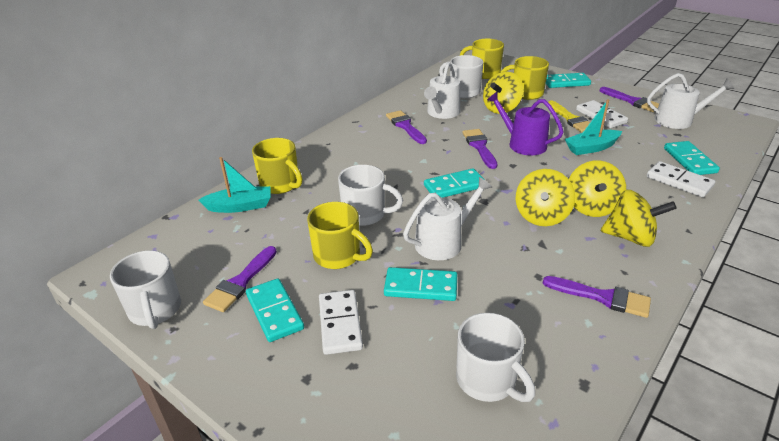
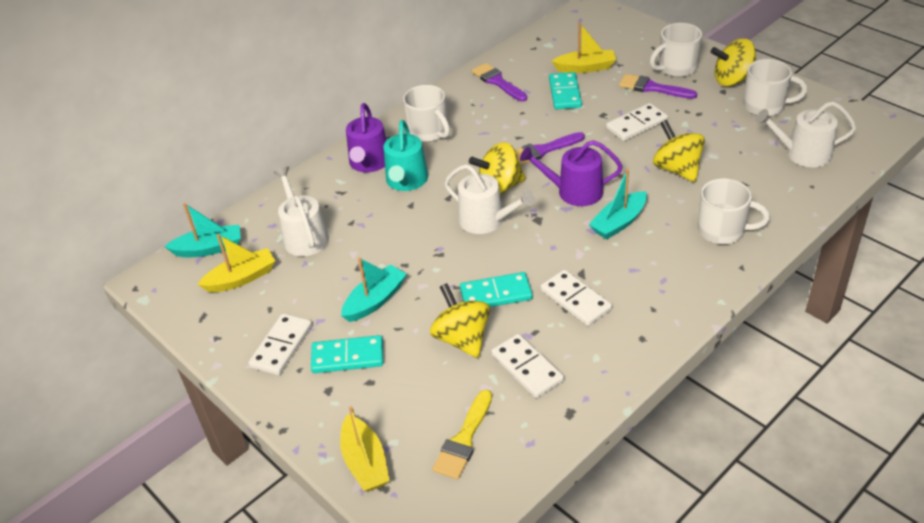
purple brush: [203,246,277,312] [386,110,427,144] [463,129,497,169] [543,276,651,318] [599,87,659,112] = 5 -> [472,63,527,102] [515,132,585,165] [619,74,697,99] = 3
purple watering can: [487,91,564,155] = 1 -> [346,103,387,173] [520,140,623,206] = 2
turquoise boat: [198,157,271,213] [565,100,622,155] = 2 -> [164,203,241,257] [341,257,407,322] [589,169,647,239] = 3
turquoise domino: [246,278,304,342] [384,267,457,301] [424,168,486,198] [546,73,591,88] [664,141,720,175] = 5 -> [311,335,383,373] [460,272,533,307] [549,72,582,109] = 3
turquoise watering can: none = 0 -> [384,120,428,191] = 1
white domino: [319,290,363,355] [576,100,628,128] [647,161,715,197] = 3 -> [248,313,312,375] [491,334,564,398] [541,270,612,326] [606,103,668,141] = 4
yellow boat: none = 0 -> [197,234,275,292] [340,406,390,492] [552,22,616,73] = 3
yellow mug: [252,138,303,194] [307,202,373,269] [460,39,504,79] [500,56,549,100] = 4 -> none = 0

